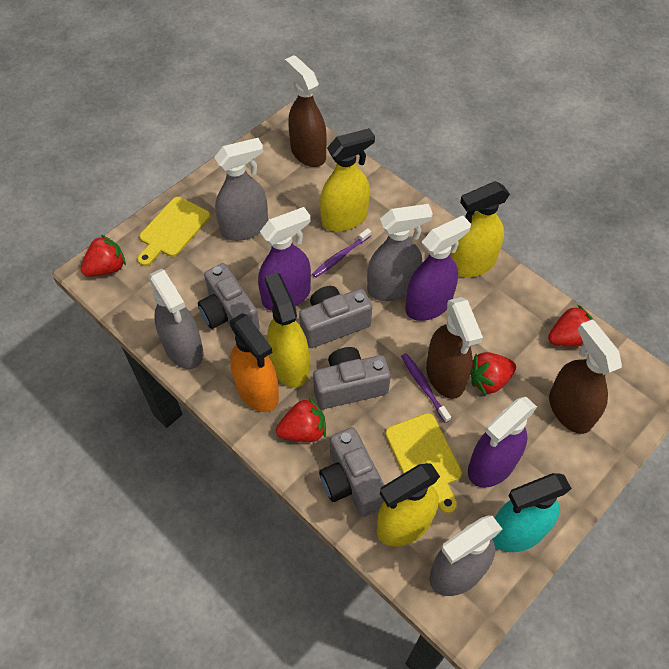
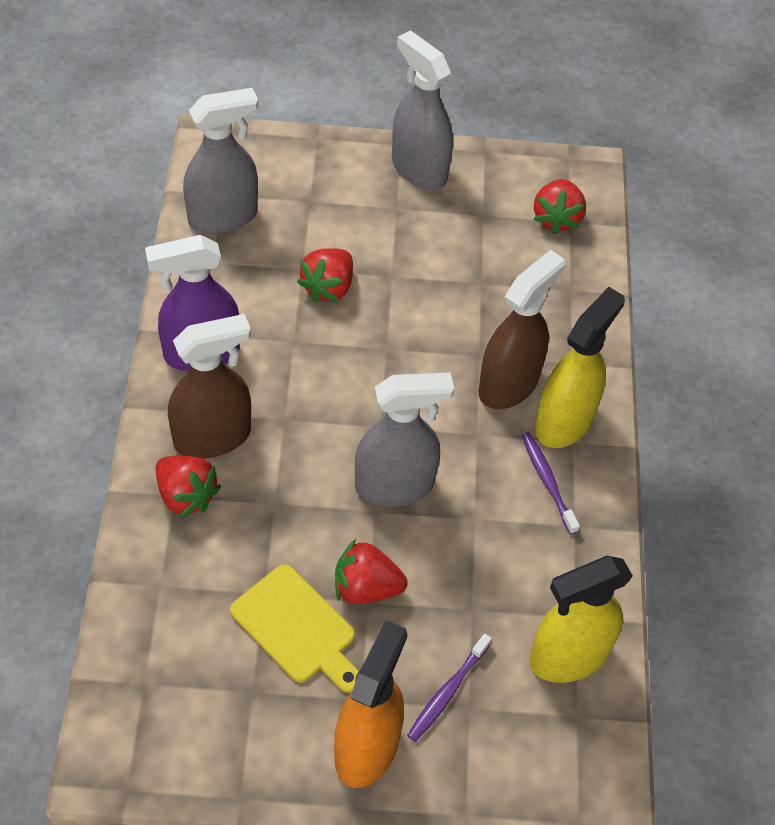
brown spray bottle: [285,55,327,167] [426,297,483,399] [549,319,622,434] = 3 -> [168,314,251,459] [478,250,565,409] = 2
grey camera: [198,263,260,335] [299,286,372,348] [313,347,391,409] [319,427,384,517] = 4 -> none = 0
grey spray bottle: [148,269,204,369] [214,138,268,241] [367,204,433,301] [429,515,502,596] = 4 -> [183,88,258,234] [355,372,454,506] [392,30,453,190] = 3
purple spray bottle: [258,207,311,311] [406,216,471,321] [468,397,537,488] = 3 -> [145,235,240,371] = 1
turquoise spray bottle: [492,473,572,552] = 1 -> none = 0
yellow cutting board: [137,197,210,266] [385,413,462,513] = 2 -> [230,564,359,693] = 1
yellow spray bottle: [265,272,309,388] [320,128,375,232] [377,463,440,546] [450,181,510,278] = 4 -> [530,556,633,683] [535,287,625,448] = 2

